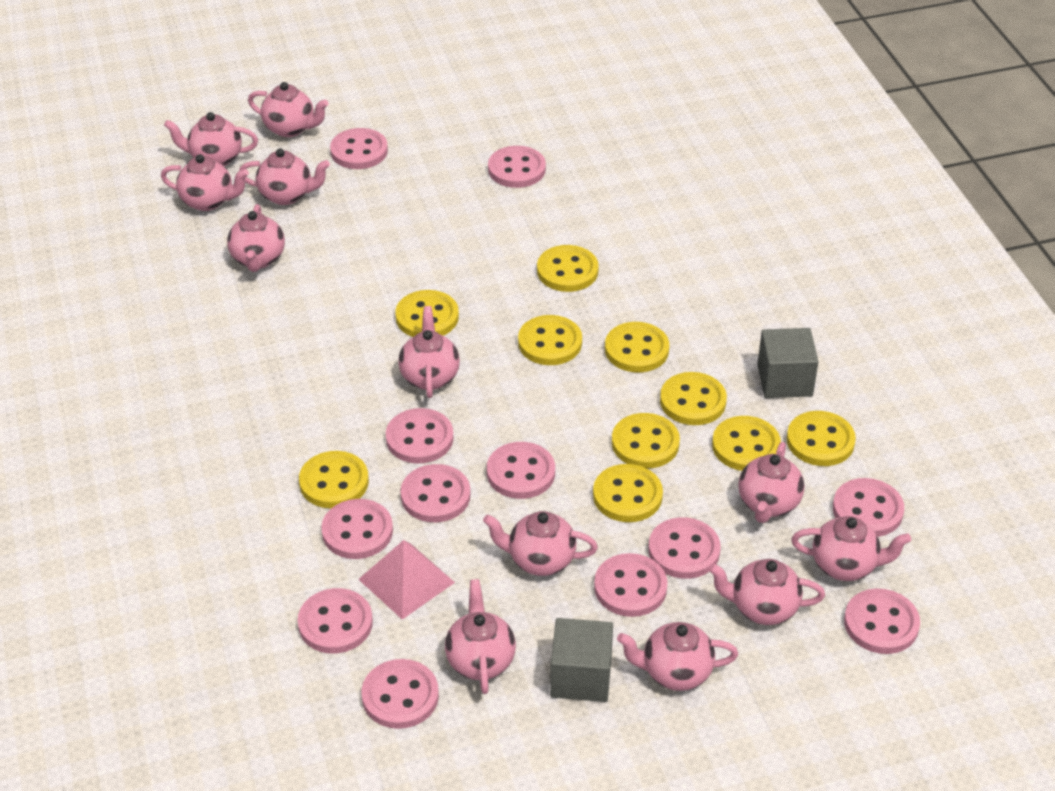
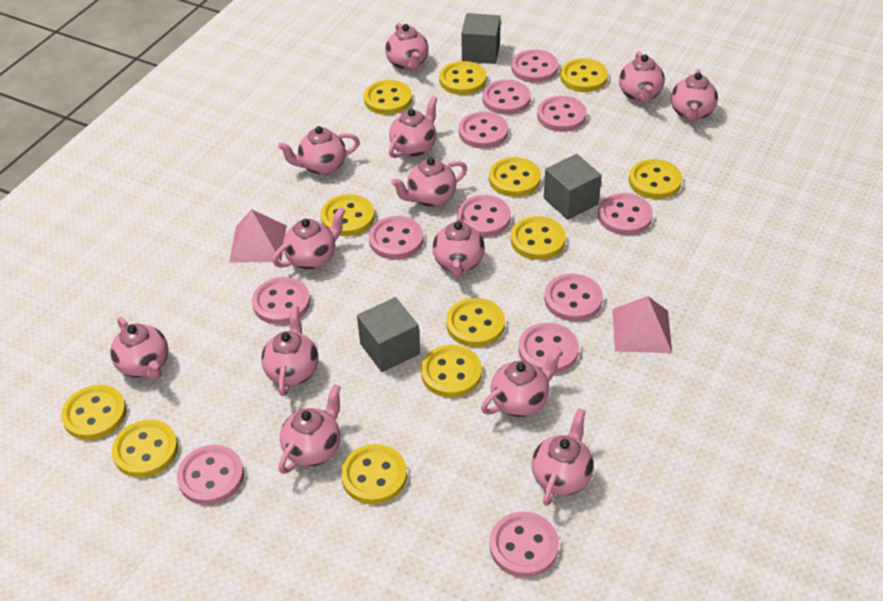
grey cube: [550,618,613,702] [757,328,819,398] = 2 -> [357,297,420,372] [461,13,501,64] [544,154,602,220] = 3
pink pyramid: [358,540,455,619] = 1 -> [229,209,287,263] [613,296,672,353] = 2
pink teapot: [161,154,249,211] [164,112,258,166] [227,204,285,272] [239,148,330,205] [248,82,329,137] [398,306,460,398] [445,579,516,694] [483,511,598,576] [617,622,738,691] [708,559,825,625] [738,442,804,523] [791,516,911,581] = 12 -> [110,317,168,380] [261,306,319,396] [273,207,346,269] [278,126,360,175] [279,384,341,474] [385,23,429,71] [389,96,438,158] [391,157,467,207] [432,212,485,277] [481,347,563,417] [532,408,594,506] [619,51,665,103] [671,69,718,122] = 13
yellow button: [299,451,369,508] [395,290,459,337] [518,315,582,365] [537,245,599,292] [593,464,663,522] [605,322,669,372] [612,413,680,468] [660,372,727,425] [712,416,781,471] [787,411,856,466] = 10 -> [61,385,127,440] [112,419,178,478] [321,194,375,236] [341,444,407,504] [364,80,412,115] [421,345,482,398] [439,61,486,95] [446,298,505,347] [489,157,541,197] [511,216,566,260] [560,58,608,92] [629,159,682,199] = 12

